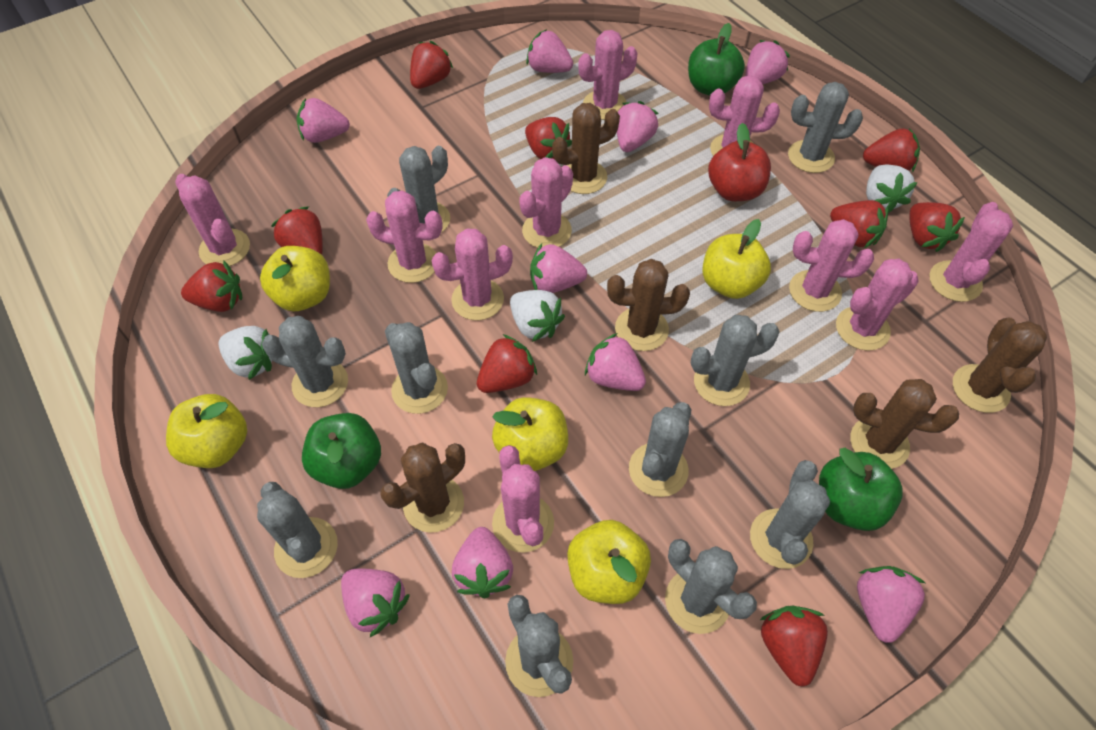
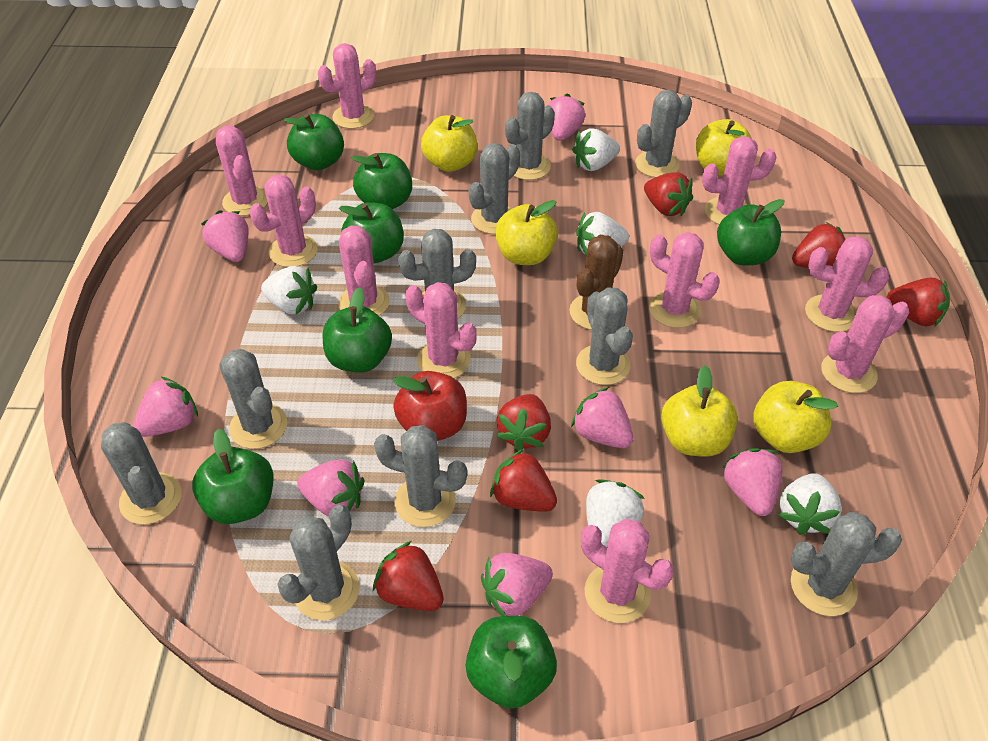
brown cactus: [380,442,465,533] [552,103,620,194] [607,259,690,351] [850,379,959,469] [953,318,1047,413] = 5 -> [569,235,624,330] = 1
green apple: [302,413,381,489] [688,23,745,96] [819,448,903,531] = 3 -> [192,429,273,524] [284,114,344,170] [323,287,392,373] [339,202,404,263] [352,153,412,209] [465,616,557,709] [717,199,785,265] = 7
pink strawberry: [297,98,350,143] [341,569,410,637] [452,527,513,598] [526,29,573,73] [530,243,587,293] [585,333,646,391] [617,101,658,152] [745,40,790,84] [857,566,925,643] = 9 -> [133,377,198,437] [201,210,249,262] [297,459,364,516] [481,553,553,616] [548,94,585,141] [571,387,634,448] [722,448,782,516] = 7
red strawberry: [181,261,242,312] [271,206,323,255] [410,41,453,89] [477,334,537,393] [525,117,572,159] [760,606,828,687] [830,200,889,248] [863,128,920,173] [909,202,965,252] = 9 -> [373,541,444,611] [490,449,557,511] [497,394,551,451] [644,172,693,216] [792,222,845,268] [887,277,950,327] = 6
white strawberry: [218,326,272,380] [510,290,565,342] [866,165,918,213] = 3 -> [261,266,317,314] [572,128,620,171] [576,212,629,255] [586,479,645,547] [779,473,842,535] = 5

